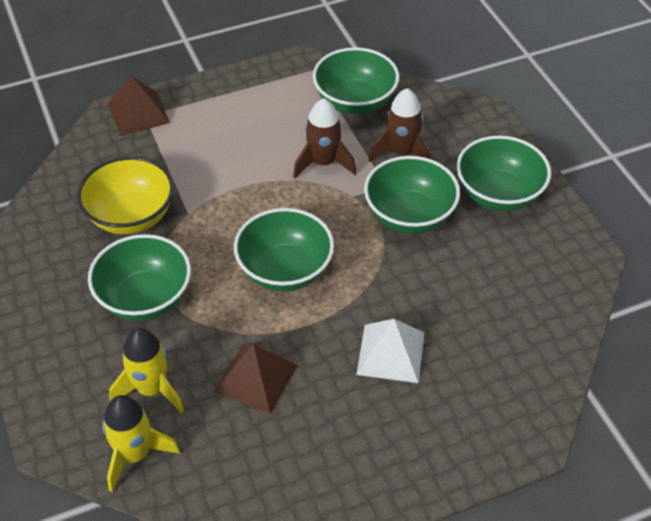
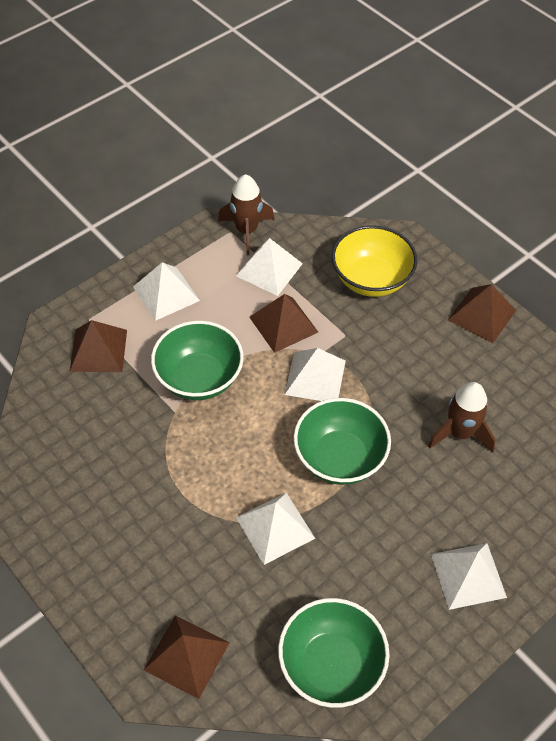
brown pyramid: [108,76,170,136] [214,344,298,414] = 2 -> [69,320,127,372] [144,615,229,699] [249,294,318,353] [448,284,516,343] = 4
green bowl: [88,234,191,321] [234,208,334,292] [313,47,399,114] [364,156,460,234] [457,136,551,211] = 5 -> [151,321,244,400] [278,598,390,708] [294,398,391,485] = 3
white pyramid: [356,319,424,383] = 1 -> [133,262,200,321] [236,238,303,296] [236,493,315,565] [285,348,346,401] [431,543,507,610] = 5
yellow rocket: [102,395,180,492] [109,328,184,413] = 2 -> none = 0

